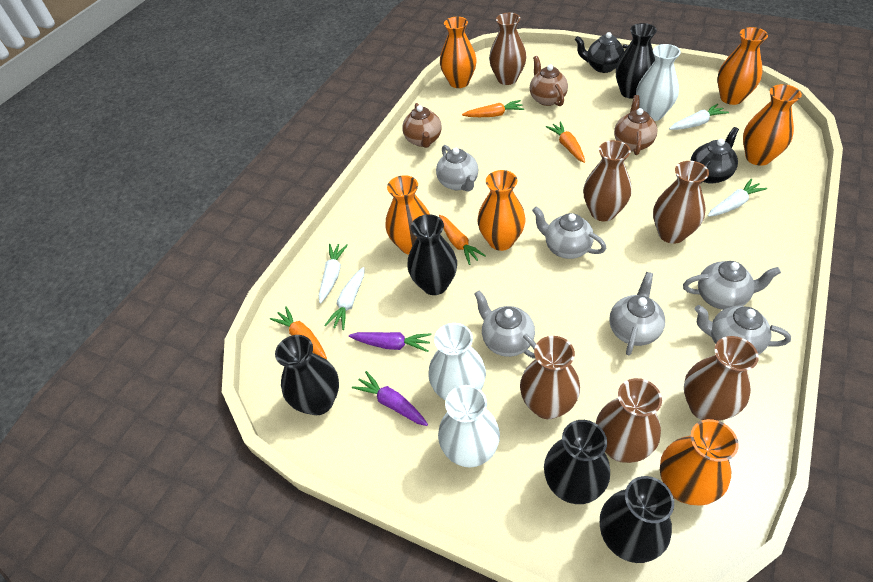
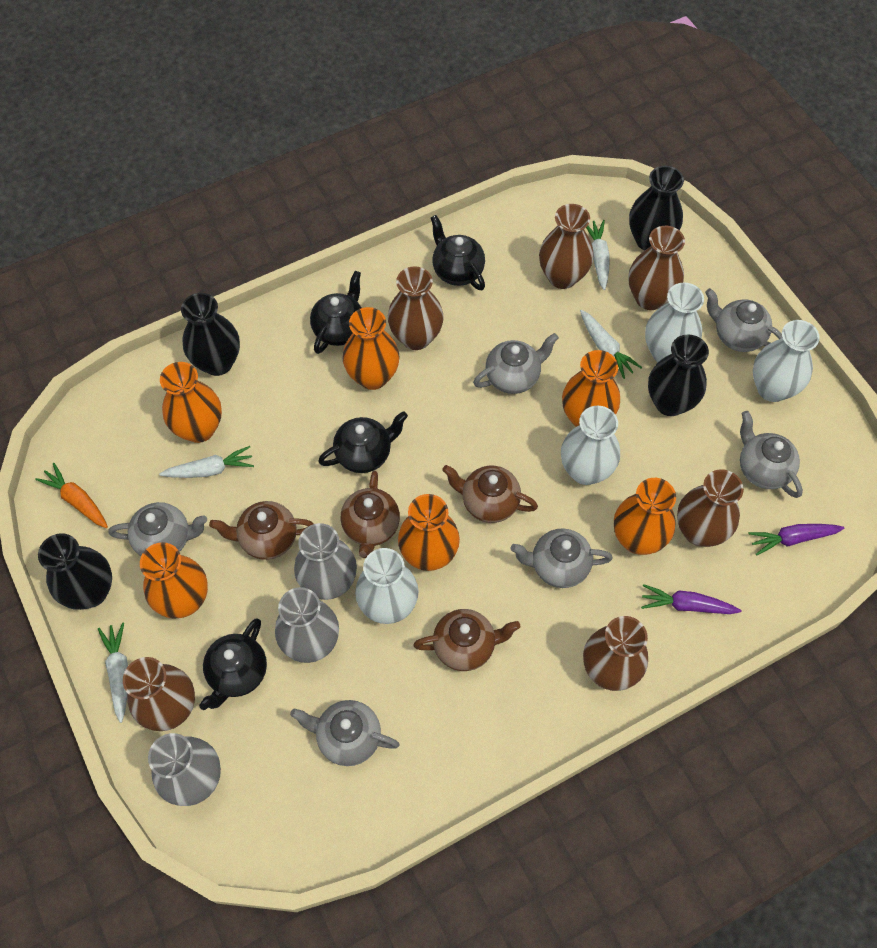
black teapot: [575,32,629,73] [690,127,739,184] = 2 -> [199,618,267,710] [310,271,362,354] [318,411,408,473] [431,215,485,290] = 4
black vase: [275,335,339,415] [407,214,457,295] [544,420,610,504] [600,476,674,563] [616,23,657,99] = 5 -> [38,533,112,610] [181,293,240,376] [629,166,684,250] [648,334,709,416] = 4
brown teapot: [402,103,442,148] [530,56,568,106] [614,95,657,155] = 3 -> [209,501,314,560] [341,471,400,558] [413,609,520,671] [442,465,538,523] = 4
grey vase: none = 0 -> [148,733,221,806] [275,587,339,663] [294,523,357,600] = 3
orange carrot: [270,306,327,359] [439,215,486,265] [462,100,524,117] [546,122,585,163] = 4 -> [35,463,108,528] = 1
white vase: [428,323,486,401] [438,385,500,467] [636,44,681,121] = 3 -> [355,548,419,624] [561,406,620,485] [645,282,704,362] [753,320,820,402] = 4

